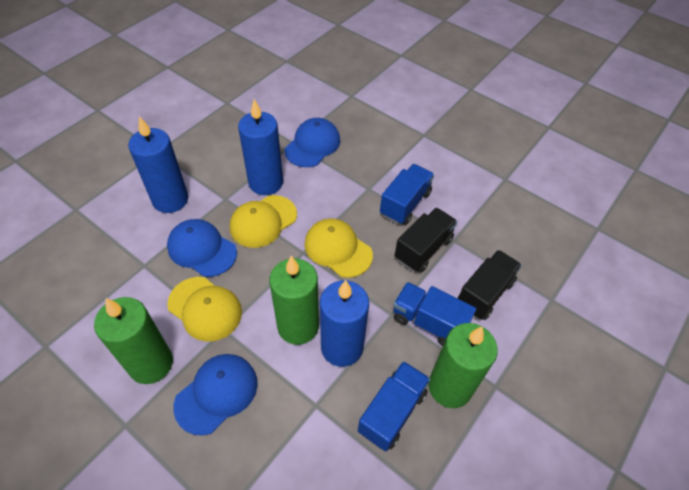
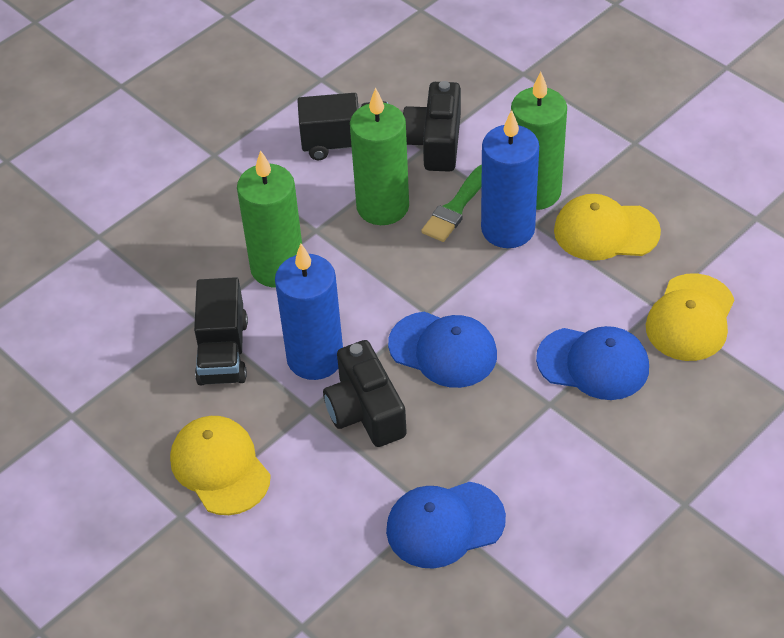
black camera: none = 0 -> [323,340,407,447] [403,81,461,172] = 2
blue candle: [128,116,188,213] [238,99,283,195] [320,280,369,367] = 3 -> [275,244,343,380] [481,110,539,248] = 2
blue truck: [358,361,430,452] [380,164,434,225] [393,282,476,346] = 3 -> none = 0
green brush: none = 0 -> [421,165,482,242] = 1

